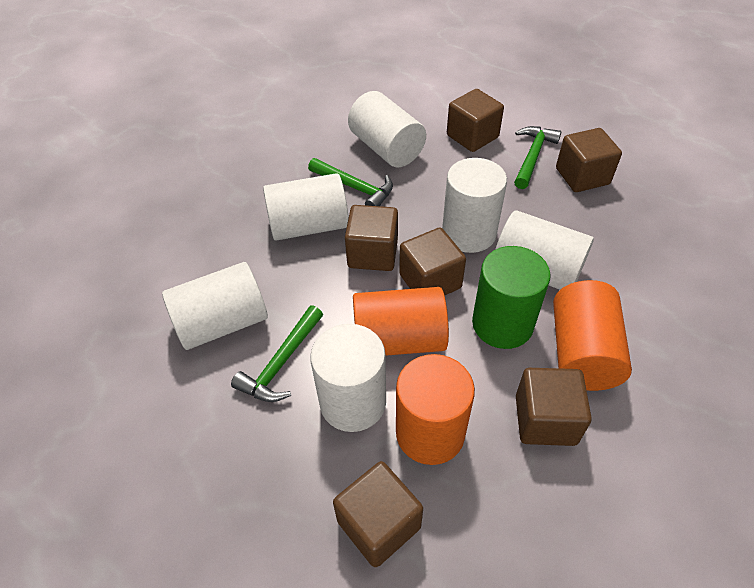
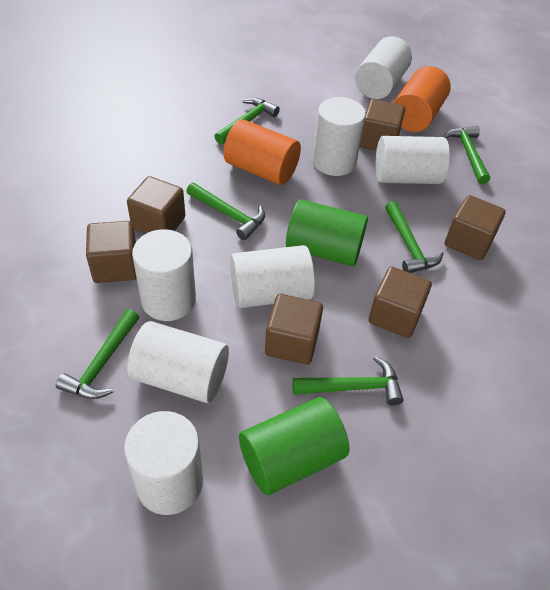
green cylinder: [472,246,550,349] = 1 -> [239,397,350,495] [286,199,368,266] = 2
green hammer: [231,305,323,402] [308,158,393,206] [514,126,561,189] = 3 -> [56,309,139,399] [186,183,265,240] [214,98,280,144] [292,356,404,406] [385,201,443,273] [444,126,490,184] = 6
orange cylinder: [353,287,449,356] [396,354,475,465] [553,280,632,391] = 3 -> [223,119,301,185] [393,66,451,132] = 2
white cylinder: [162,262,268,350] [263,173,349,241] [310,324,386,432] [348,91,426,167] [442,158,507,253] [495,211,594,290] = 6 -> [124,411,203,515] [127,321,229,403] [132,229,196,321] [230,245,315,308] [312,97,366,176] [355,36,412,99] [376,136,450,184] = 7

